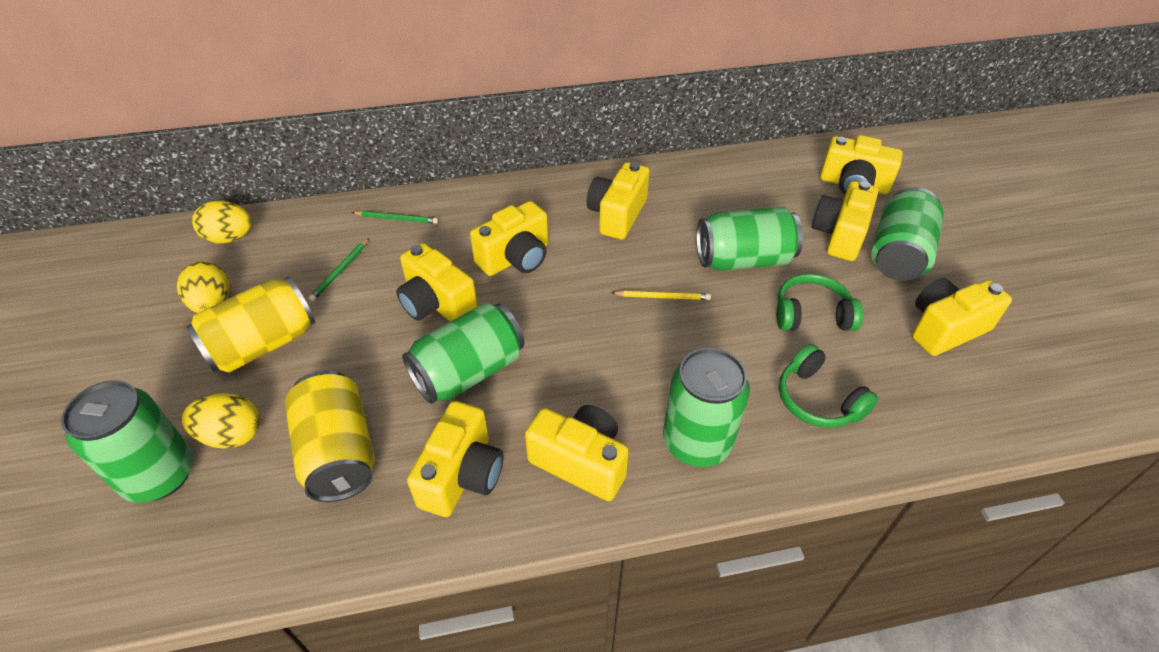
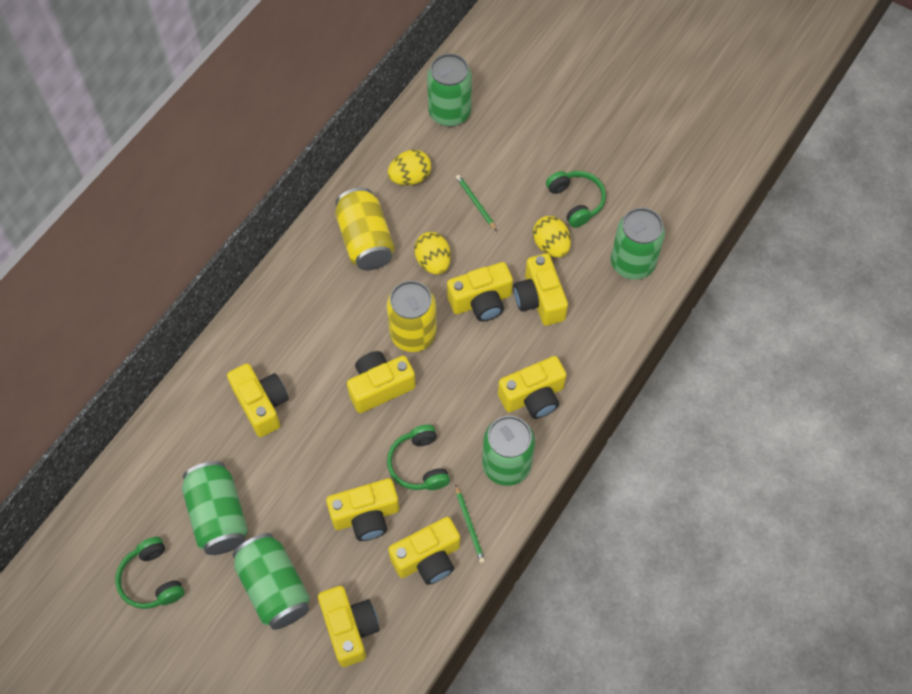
green headphones: [776,273,863,331] [779,344,879,428] = 2 -> [115,537,184,609] [387,424,450,490] [546,171,606,228] = 3
yellow pencil: [612,290,711,300] = 1 -> none = 0

